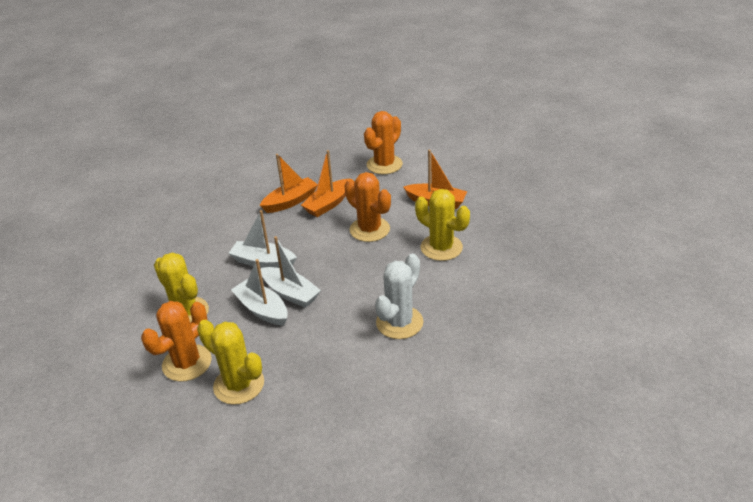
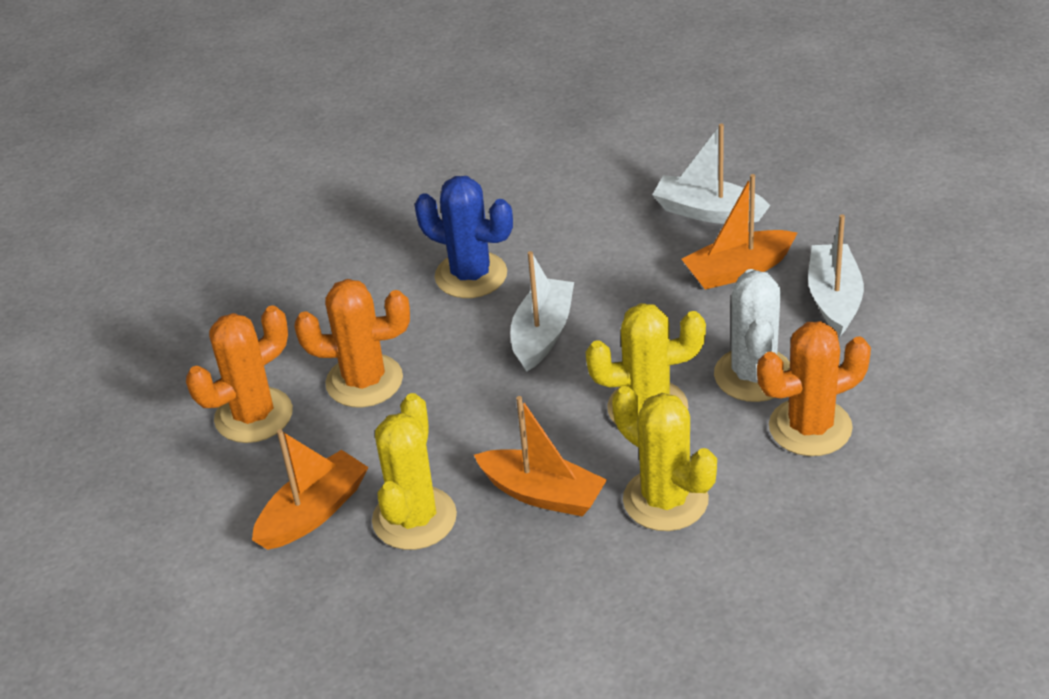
blue cactus: none = 0 -> [414,176,513,298] = 1

